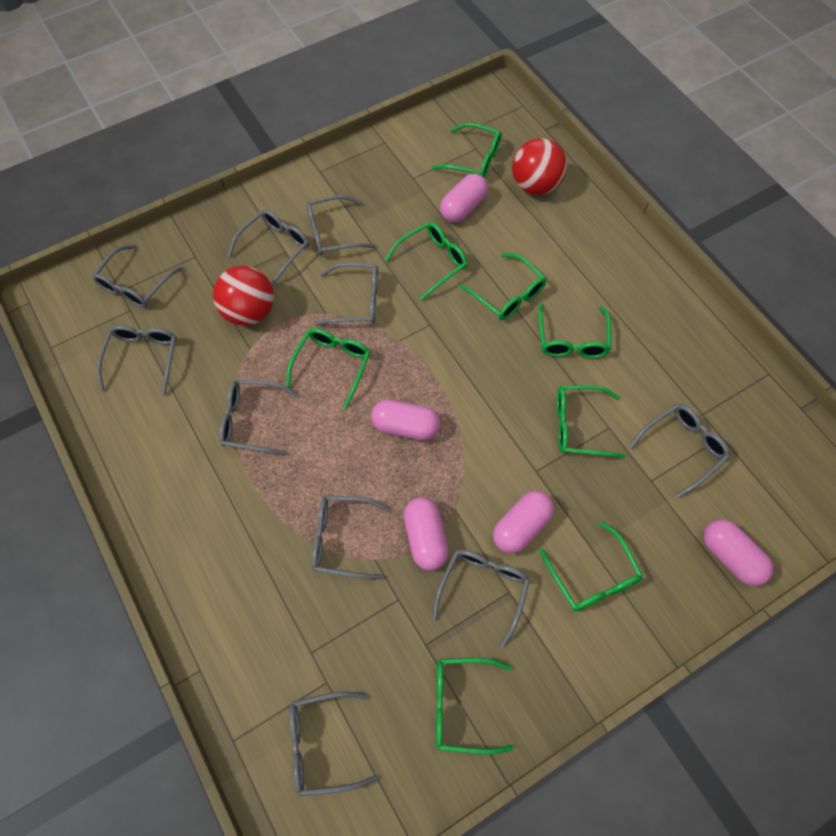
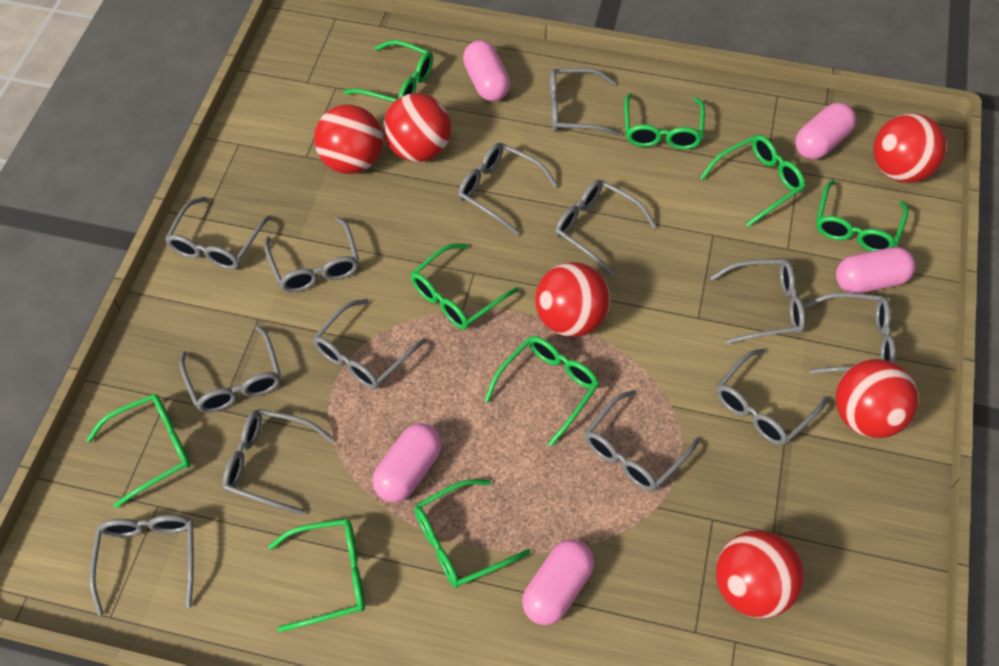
green glasses: [286,328,370,409] [385,222,468,301] [432,123,502,178] [436,658,513,754] [460,253,547,320] [538,304,611,358] [539,521,643,612] [557,385,625,458] = 8 -> [86,394,191,508] [268,519,365,632] [344,40,433,102] [411,243,519,330] [414,479,531,588] [484,336,599,447] [624,93,705,150] [700,135,805,227] [816,180,908,251] = 9
grey glasses: [92,244,183,308] [97,325,177,396] [219,380,299,455] [228,209,309,287] [289,692,378,796] [306,195,376,256] [312,496,392,579] [314,263,378,326] [432,549,530,648] [629,404,730,498] = 10 -> [89,515,194,616] [165,196,271,270] [179,325,281,413] [223,409,334,515] [264,217,359,292] [313,299,427,389] [458,143,558,235] [550,68,621,136] [555,179,657,276] [585,390,700,491] [710,259,805,344] [716,349,828,446] [803,293,896,374] = 13
red ball: [213,266,274,326] [512,138,567,195] = 2 -> [314,105,383,174] [383,93,451,162] [535,262,610,337] [716,530,804,618] [835,359,919,438] [873,113,946,183] = 6

